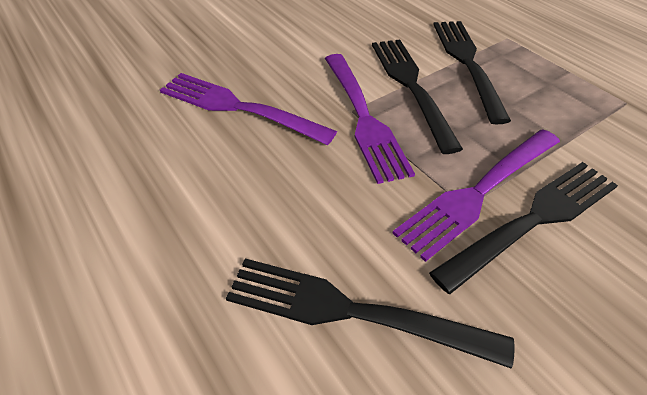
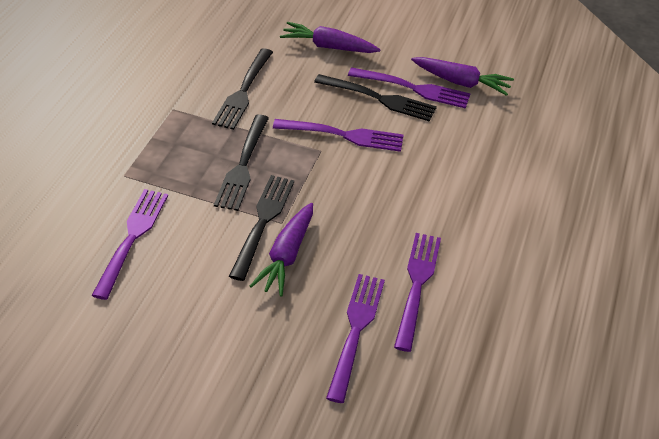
purple carrot: none = 0 -> [250,203,313,297] [280,22,381,53] [411,57,514,96] = 3
purple fork: [160,73,337,145] [325,54,415,184] [392,129,560,262] = 3 -> [92,189,168,300] [273,119,403,152] [326,274,385,403] [348,67,471,109] [394,233,441,352] = 5

